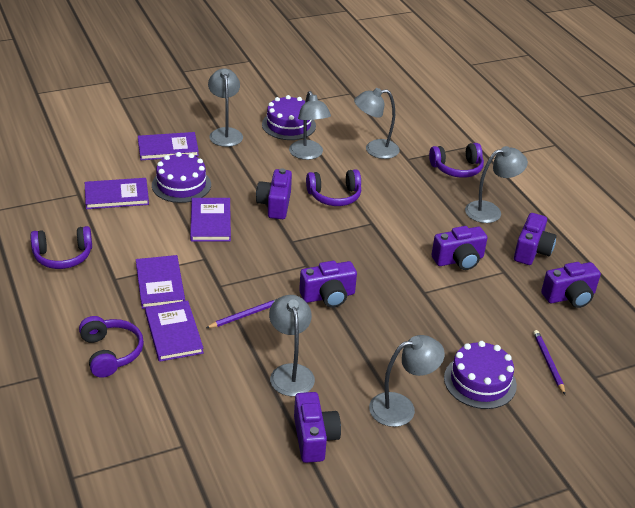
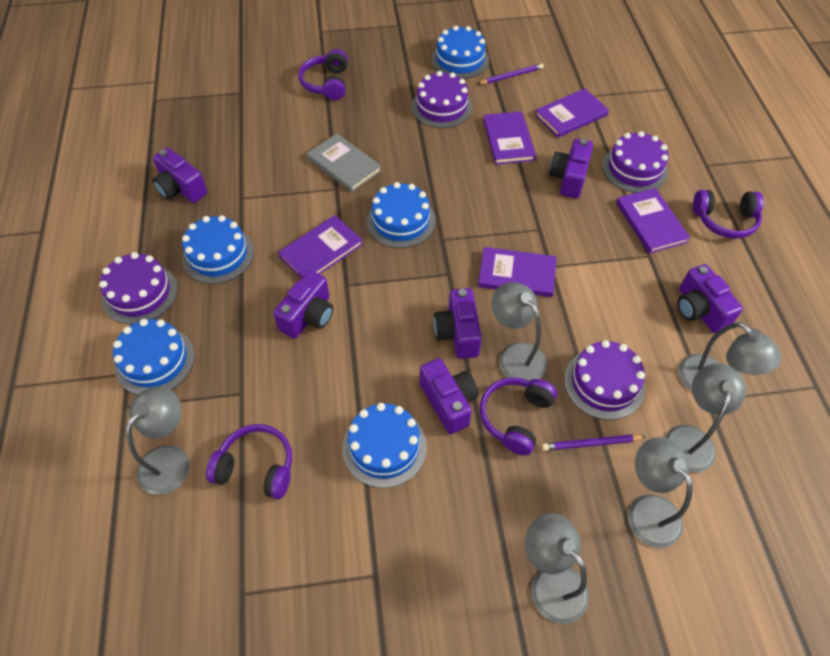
blue cake: none = 0 -> [113,319,195,395] [182,215,254,284] [342,403,427,488] [367,182,435,248] [432,26,489,79] = 5
grey book: none = 0 -> [307,133,382,192] = 1
purple cake: [152,152,211,203] [262,95,316,140] [444,341,517,409] = 3 -> [99,252,177,324] [412,71,472,128] [564,340,645,420] [602,131,669,193] = 4

